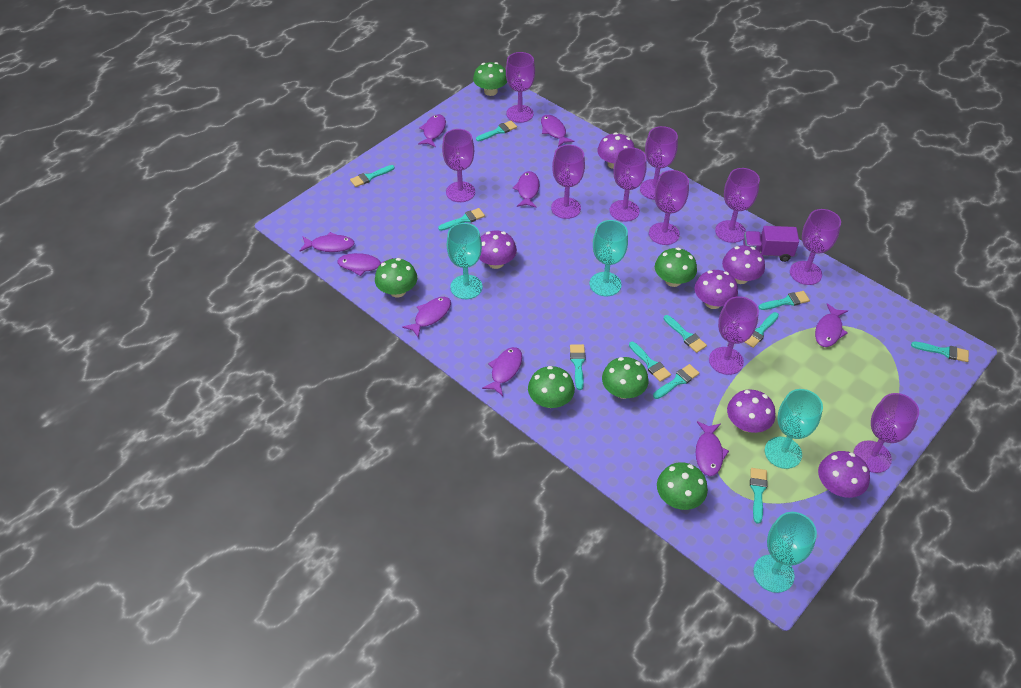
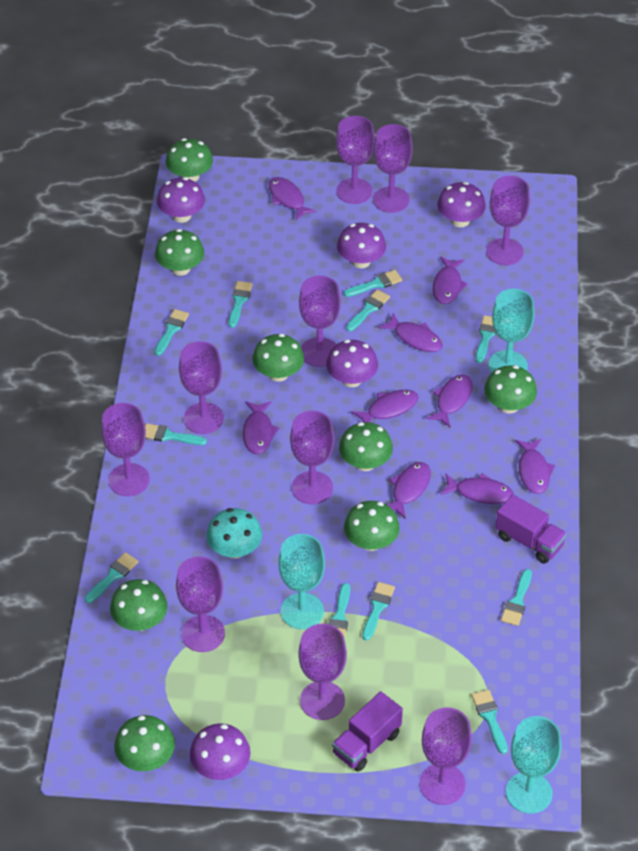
green mushroom: [375,258,417,297] [473,62,507,96] [528,366,575,408] [602,357,649,399] [655,248,697,287] [657,462,708,510] = 6 -> [110,579,168,631] [114,715,175,771] [155,229,204,276] [166,138,213,182] [252,334,304,382] [339,422,393,471] [344,501,400,551] [484,365,537,414] = 8
purple mushroom: [479,230,517,269] [597,133,635,169] [695,270,738,309] [722,245,765,284] [727,389,775,433] [818,451,870,498] = 6 -> [157,177,205,223] [190,723,250,780] [326,340,378,387] [337,223,386,268] [437,182,486,227] = 5
purple truck: [743,226,799,262] = 1 -> [332,691,403,772] [495,494,567,564] = 2
turquoise goblet: [447,223,483,299] [590,220,628,296] [753,512,817,593] [765,389,823,469] = 4 -> [279,534,325,629] [488,289,535,373] [506,716,561,814] = 3
turquoise mushroom: none = 0 -> [206,508,262,559] = 1

